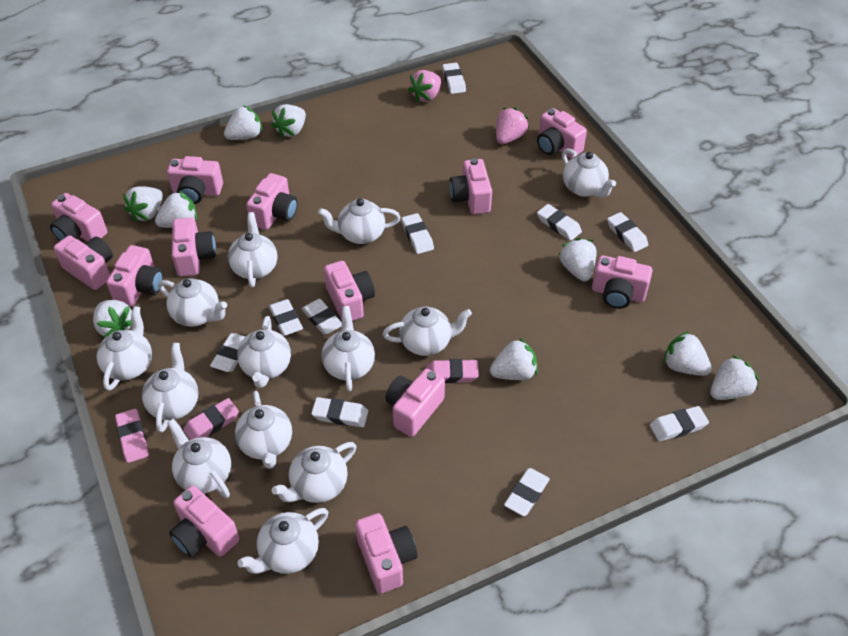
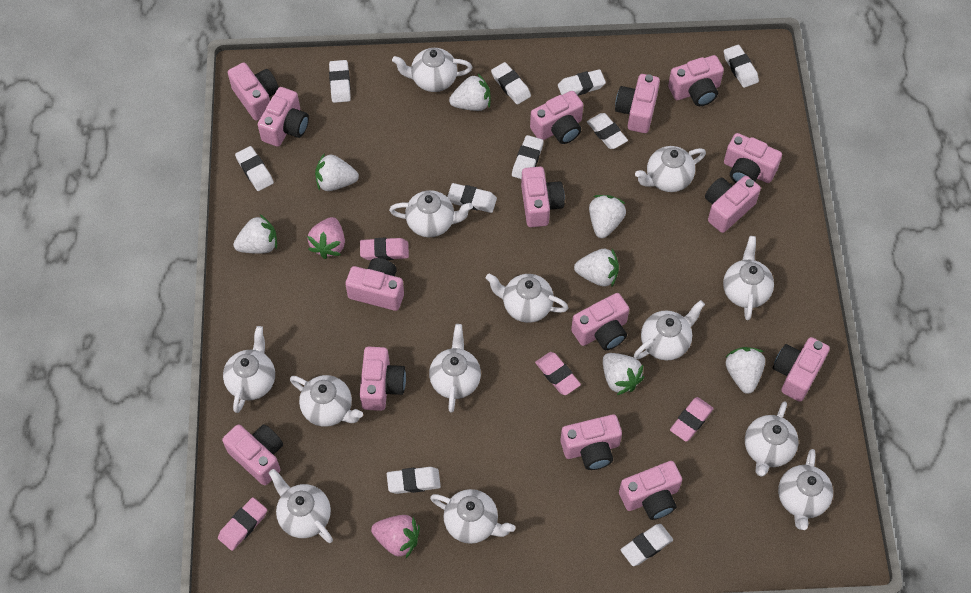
pink camera: [50,193,107,241] [54,235,113,290] [106,245,163,307] [167,156,223,204] [169,486,239,557] [172,217,216,277] [246,173,298,230] [324,261,375,321] [355,513,418,594] [385,369,445,437] [449,158,492,214] [537,108,587,158] [592,255,653,309] = 13 -> [222,424,283,486] [228,62,279,120] [258,87,309,147] [345,258,404,311] [359,347,406,411] [521,167,565,227] [530,91,583,144] [560,414,622,470] [571,293,629,350] [615,74,660,133] [619,461,682,520] [668,55,724,106] [705,176,761,233] [724,133,782,183] [773,337,830,402] = 15
pink eraser: [115,409,149,463] [184,398,239,440] [426,359,479,383] = 3 -> [218,497,267,551] [360,238,409,260] [535,352,581,395] [670,397,714,442] = 4
white strawberry: [93,300,132,339] [123,186,163,222] [155,190,197,228] [224,105,263,140] [271,104,306,138] [490,338,538,380] [559,238,597,281] [663,331,712,376] [710,355,759,400] = 9 -> [233,215,277,254] [315,153,359,191] [449,74,491,111] [574,249,619,286] [589,195,626,238] [603,353,645,395] [726,347,765,394] = 7

